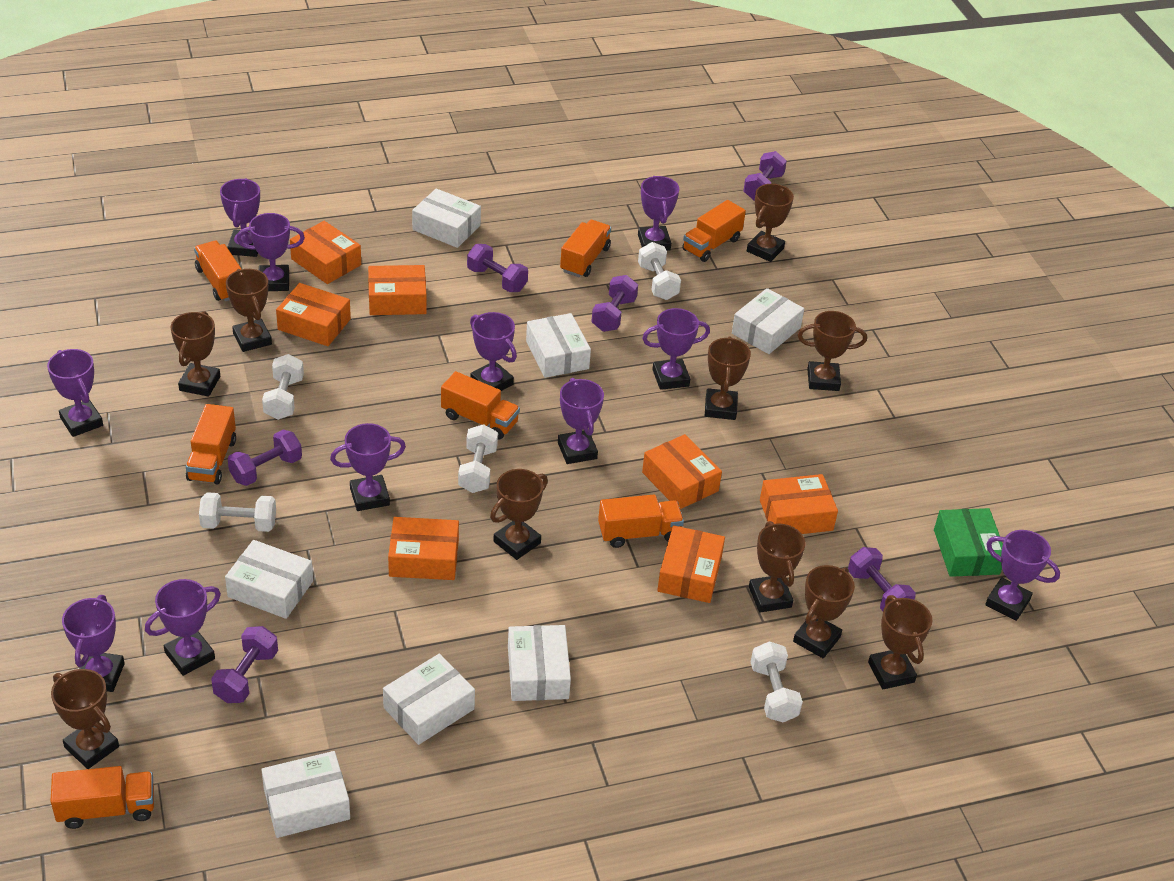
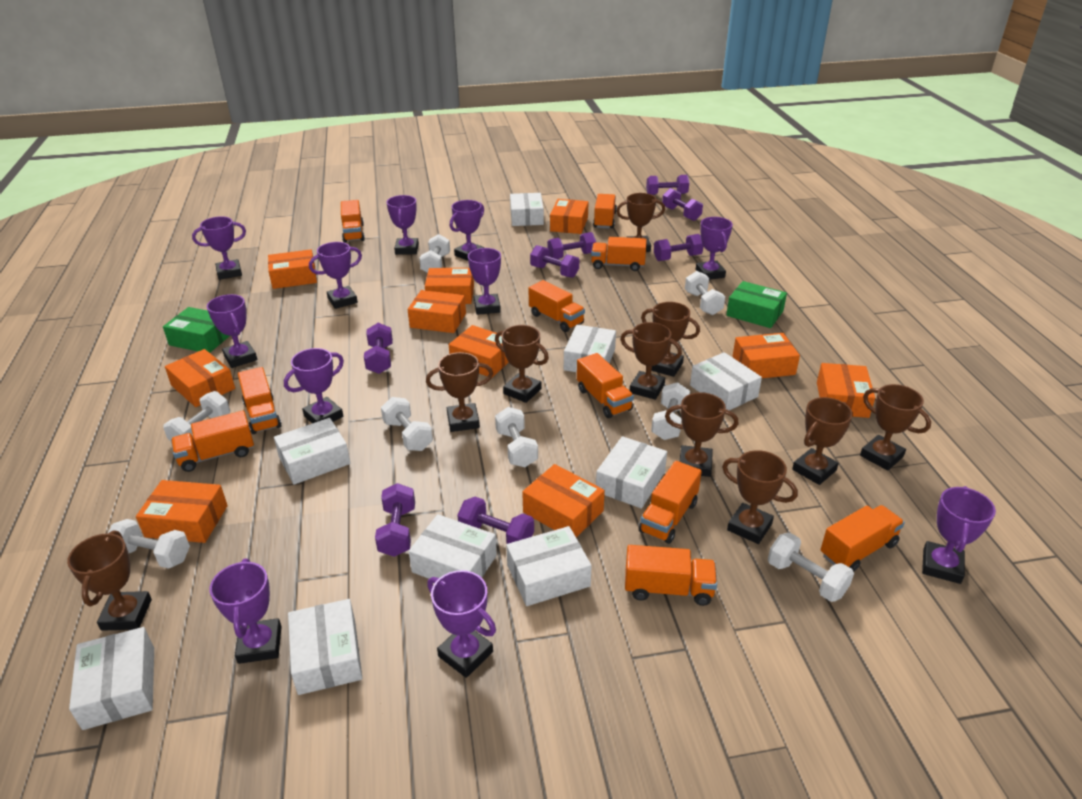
green box: [934,508,1003,577] = 1 -> [163,307,229,353] [726,281,787,328] = 2
orange box: [276,283,351,346] [290,221,361,284] [368,265,427,315] [388,517,459,580] [642,434,722,509] [657,525,725,603] [760,474,838,534] = 7 -> [136,480,228,543] [165,349,235,407] [268,249,317,289] [408,290,466,333] [425,268,474,304] [449,325,509,377] [522,464,605,537] [550,199,588,234] [733,333,800,378] [817,363,875,418] = 10
orange truck: [50,766,154,829] [186,404,236,484] [194,241,241,301] [441,371,520,440] [560,220,611,277] [598,495,684,548] [682,200,746,262] = 7 -> [171,410,254,472] [238,367,282,434] [341,200,365,243] [528,280,585,332] [577,353,634,418] [591,237,647,271] [593,194,617,228] [625,545,717,606] [639,461,702,544] [821,505,905,572] = 10
purple dumbbell: [211,626,278,703] [228,430,302,486] [467,244,528,292] [591,275,638,332] [743,151,787,201] [848,547,916,611] = 6 -> [364,323,393,374] [375,483,415,557] [457,497,534,544] [530,245,579,278] [547,232,596,259] [646,175,689,195] [654,234,703,261] [662,188,703,221] = 8
white box: [225,540,313,619] [261,751,350,838] [383,654,475,745] [412,188,481,248] [508,625,571,701] [526,313,591,378] [732,288,804,354] = 7 -> [69,627,154,730] [274,418,350,485] [288,599,362,695] [409,514,497,579] [506,526,592,606] [510,193,544,226] [564,325,616,372] [596,436,667,509] [690,352,762,410] = 9
white dumbbell: [199,492,276,532] [262,354,304,420] [458,424,498,493] [638,242,681,300] [751,641,803,722] = 5 -> [108,519,190,569] [163,391,230,441] [381,397,433,451] [419,234,450,273] [495,407,538,467] [651,382,690,440] [685,271,725,315] [768,533,854,602] = 8

